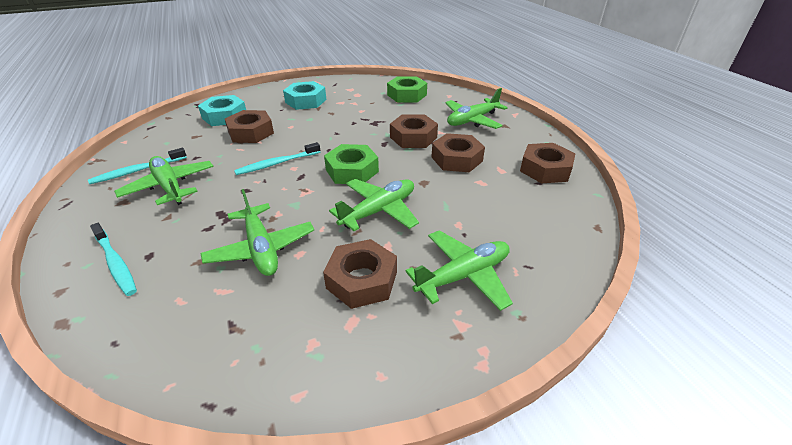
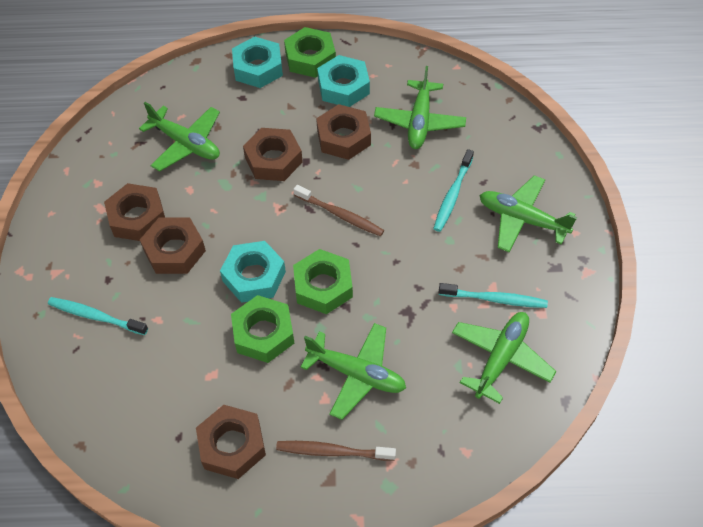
brown toothbrush: none = 0 -> [276,441,396,461] [293,185,384,236] = 2
green nut: [324,144,379,184] [387,76,427,102] = 2 -> [231,295,294,363] [284,27,336,78] [293,249,353,314] = 3
turquoise nut: [198,95,246,126] [283,81,326,110] = 2 -> [220,241,286,303] [232,36,283,88] [317,55,370,107] = 3

